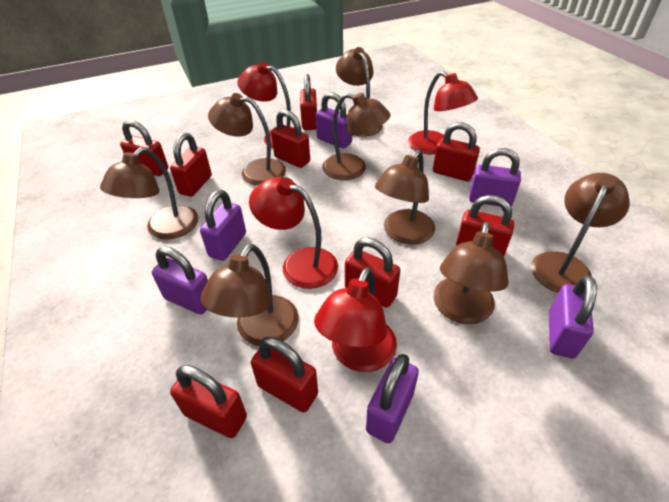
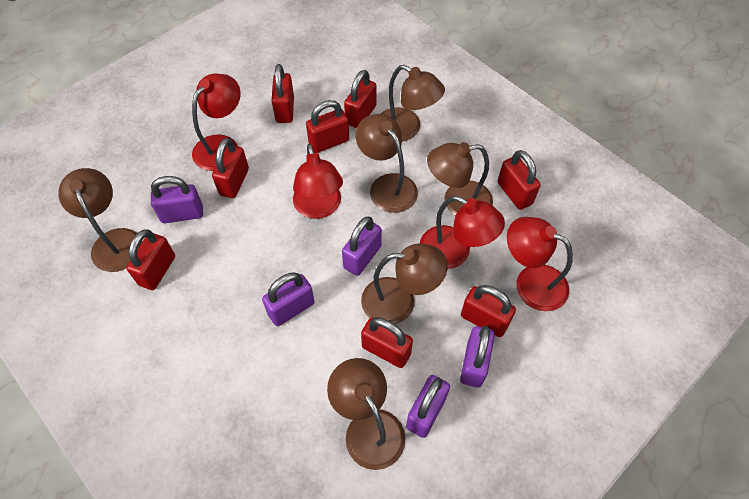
brown lamp: [100,147,198,239] [200,244,299,346] [208,93,286,186] [322,92,391,180] [336,47,383,137] [375,150,435,245] [433,222,509,324] [531,173,630,293] = 8 -> [58,168,142,272] [327,358,406,470] [356,114,418,213] [361,243,448,324] [381,65,445,142] [427,142,493,216] = 6
purple padlock: [152,246,208,314] [200,190,246,261] [316,92,352,149] [366,354,419,444] [469,148,521,206] [549,275,597,358] = 6 -> [151,176,203,223] [262,272,315,326] [342,216,382,276] [406,375,450,438] [460,326,495,388] = 5
red padlock: [120,120,168,176] [170,133,212,196] [170,365,247,438] [251,337,318,412] [271,109,310,168] [300,74,317,130] [345,238,400,308] [433,122,480,181] [456,195,514,256] = 9 -> [126,229,175,290] [212,138,249,198] [272,64,294,123] [306,100,349,153] [344,70,377,128] [361,317,413,368] [461,285,516,337] [498,150,541,210] = 8

